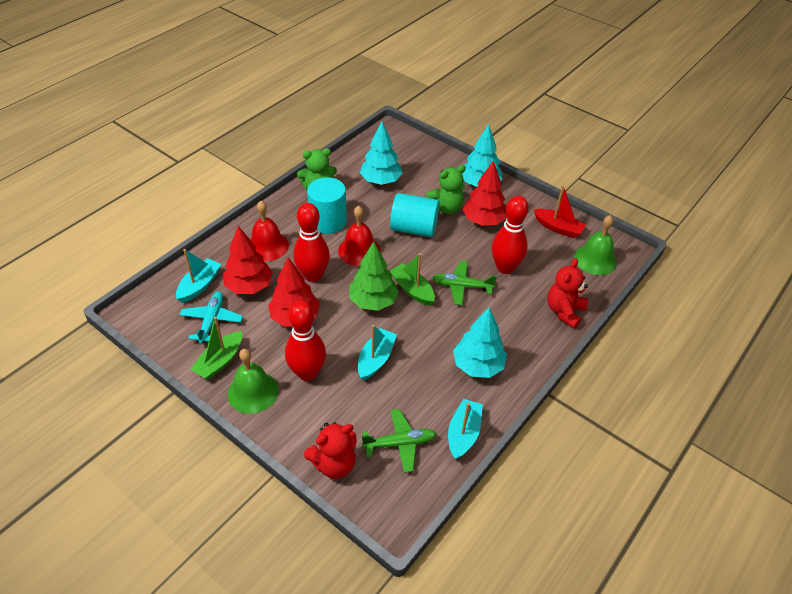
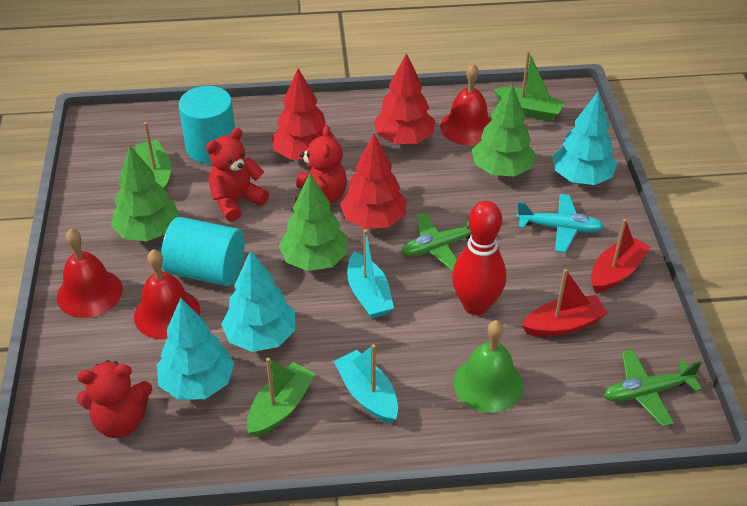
green bell: [228,349,279,414] [574,215,617,275] = 2 -> [453,320,523,413] = 1
green boat: [190,317,242,380] [390,253,435,306] = 2 -> [135,122,171,190] [247,358,315,437] [494,51,565,121] = 3
green teddy bear: [297,148,337,191] [426,165,466,214] = 2 -> none = 0
green tree: [349,241,399,311] = 1 -> [111,145,180,241] [279,173,348,271] [472,84,536,177] = 3
red bell: [250,201,289,261] [338,206,381,266] = 2 -> [57,229,123,318] [134,249,200,339] [440,63,492,145] = 3
red boat: [534,185,586,238] = 1 -> [522,269,608,337] [591,219,650,293] = 2
red bowling pin: [285,301,326,381] [293,203,330,282] [492,196,529,274] = 3 -> [452,201,506,315] = 1
red teddy bear: [304,422,356,479] [547,258,588,328] = 2 -> [77,360,152,438] [206,128,269,222] [295,125,347,203] = 3
turquoise boat: [176,249,221,303] [358,325,397,380] [448,399,483,460] = 3 -> [334,344,398,424] [347,229,394,319] = 2

